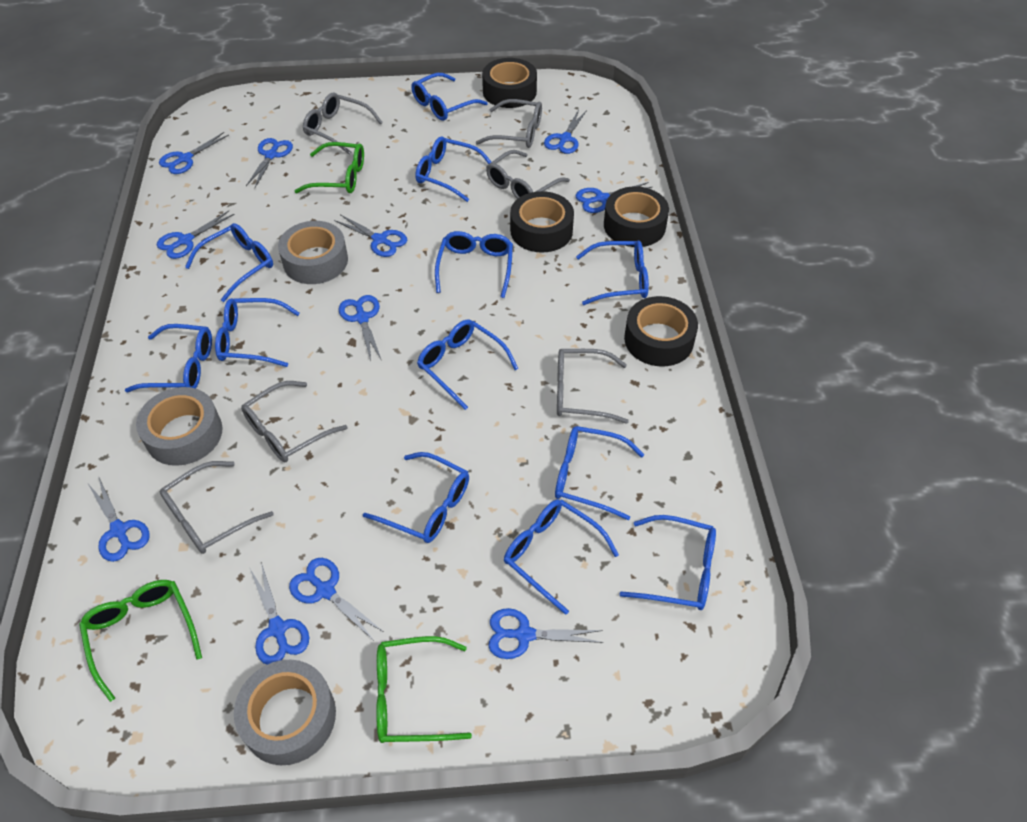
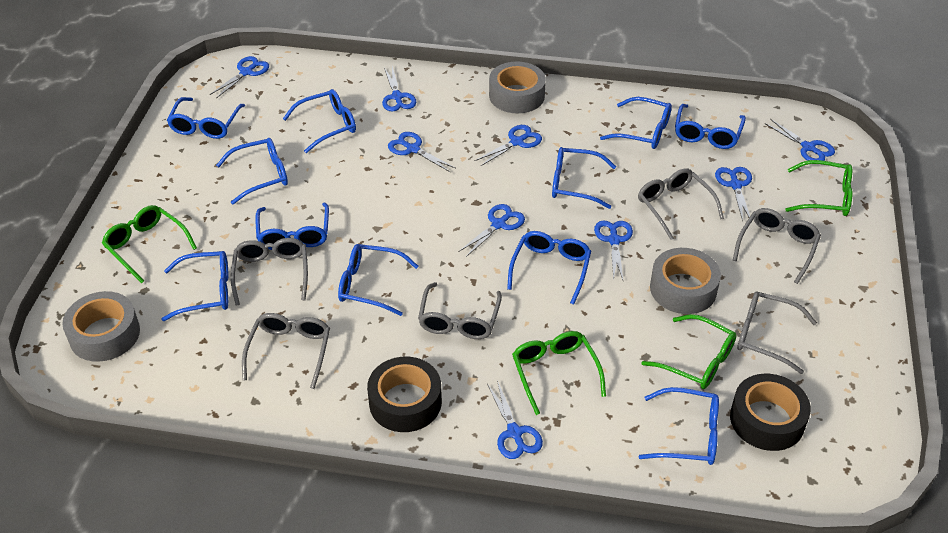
black tape: [482,58,537,108] [510,191,574,253] [604,187,669,247] [624,296,698,367] = 4 -> [367,357,442,432] [730,374,811,451] = 2
blue glasses: [125,324,212,392] [185,223,273,302] [215,298,300,367] [363,452,469,543] [411,73,488,121] [415,136,491,202] [417,319,518,410] [435,231,513,298] [504,499,619,615] [555,426,644,520] [576,241,649,305] [620,515,716,610] = 12 -> [161,251,228,321] [167,97,245,139] [216,138,288,205] [255,203,329,250] [283,89,356,153] [338,244,419,316] [507,231,591,305] [552,147,616,209] [600,97,672,149] [639,387,719,465] [675,104,746,149] = 11
blue scissors: [88,476,150,562] [157,211,235,259] [159,132,229,174] [246,138,293,187] [250,562,309,665] [289,558,384,640] [334,214,407,257] [339,295,382,361] [488,608,603,659] [544,110,587,154] [576,182,652,213] = 11 -> [210,56,269,99] [382,67,417,111] [388,132,456,173] [459,204,525,257] [475,125,542,166] [487,380,543,459] [594,221,633,280] [715,167,752,221] [765,119,835,161] = 9
green glasses: [79,580,202,702] [295,142,364,193] [376,636,472,743] = 3 -> [102,205,197,283] [512,331,606,415] [641,314,737,389] [785,160,853,216] = 4

